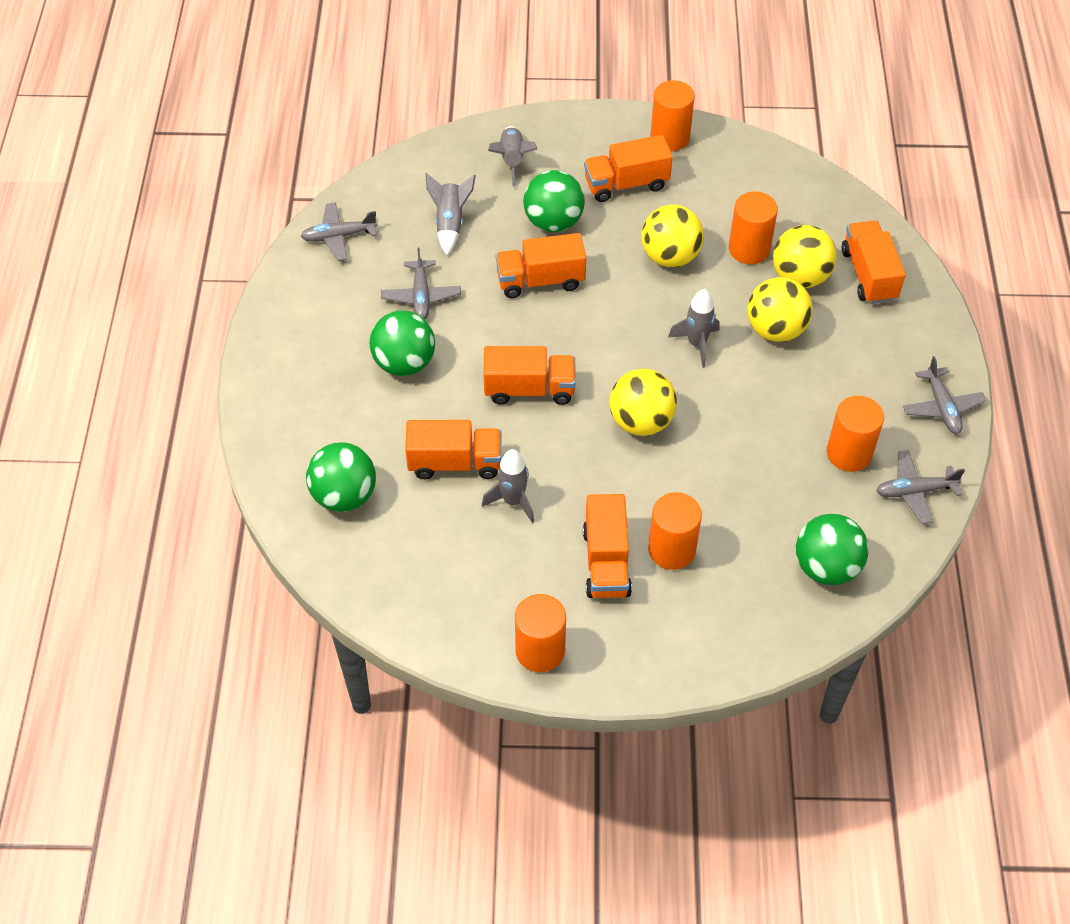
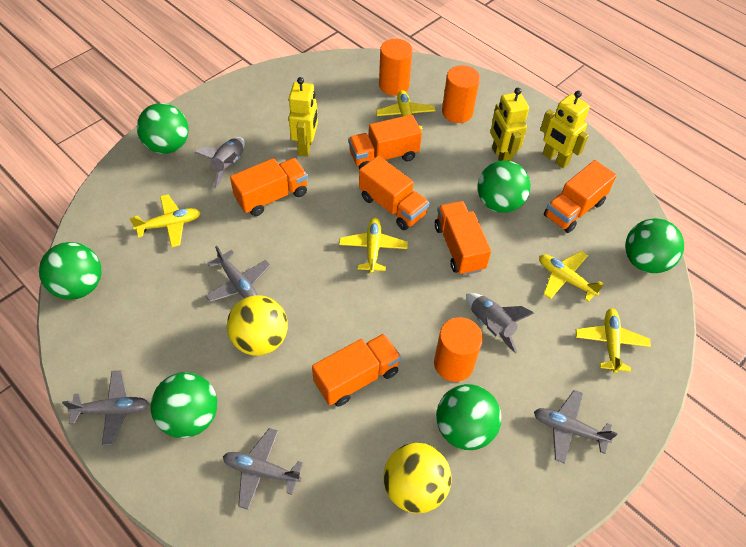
green ball: [306,442,376,512] [370,310,435,376] [523,170,585,232] [796,514,868,585] = 4 -> [39,242,101,300] [137,103,189,154] [151,372,217,438] [436,384,501,450] [478,160,530,213] [625,218,684,273] = 6
grey rocket: [425,173,476,255] [482,449,534,523] [488,126,537,187] [668,289,719,368] = 4 -> [194,137,245,189] [466,293,534,354] = 2
orange cylinder: [515,594,566,672] [648,492,702,570] [650,80,695,151] [729,191,778,264] [827,396,884,472] = 5 -> [379,39,412,96] [434,317,483,382] [442,65,480,123] = 3
yellow ball: [609,369,677,436] [641,205,704,267] [747,277,813,342] [773,225,837,288] = 4 -> [227,295,288,356] [383,443,452,513] = 2
yellow plane: none = 0 -> [129,194,201,248] [339,217,408,274] [376,90,436,130] [539,251,604,302] [576,308,651,374] = 5
yellow robot: none = 0 -> [289,77,318,157] [490,88,529,161] [540,91,590,168] = 3

